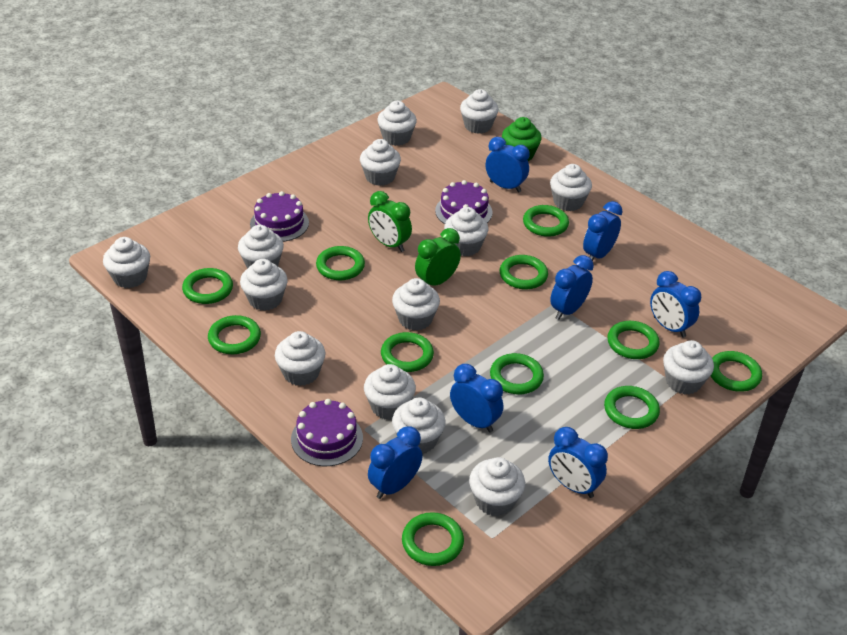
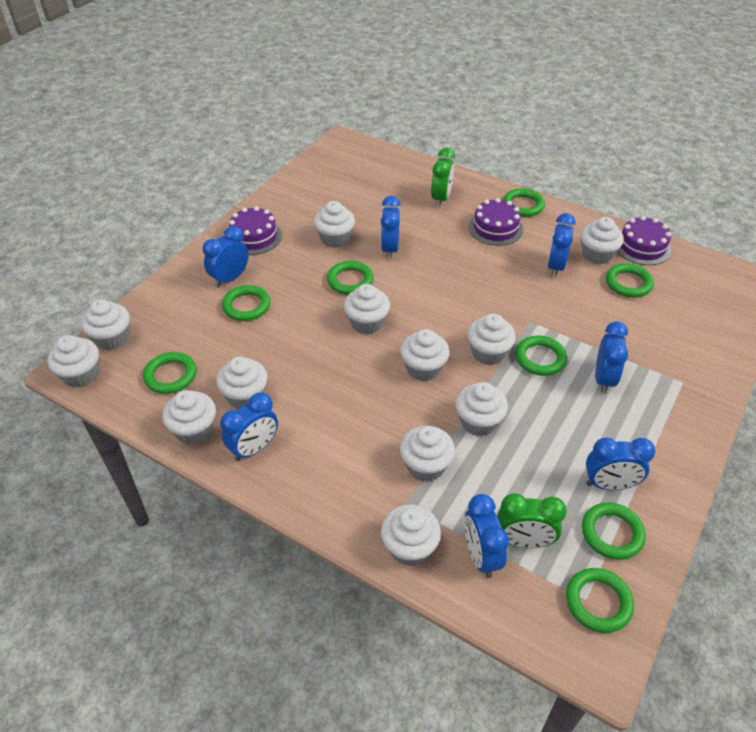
green cupcake: [502,117,542,161] = 1 -> none = 0
green ring: [182,268,233,304] [208,315,261,354] [316,246,365,280] [381,332,434,372] [402,512,464,566] [490,353,544,394] [500,255,548,289] [523,205,569,237] [604,386,660,429] [607,321,660,359] [711,351,762,392] = 11 -> [143,352,196,394] [222,285,270,321] [327,261,374,295] [503,188,545,217] [515,336,567,376] [566,568,634,633] [582,502,646,560] [606,263,654,298] = 8
white cupcake: [103,237,150,288] [238,225,284,269] [240,259,288,311] [275,331,326,386] [360,139,401,186] [364,364,416,420] [377,101,417,146] [392,278,440,331] [392,398,446,454] [444,207,488,256] [460,89,499,134] [469,457,525,516] [550,164,592,211] [663,340,714,395] = 14 -> [47,335,99,388] [81,299,130,350] [162,390,216,445] [216,357,268,409] [314,201,355,248] [344,284,390,334] [381,505,441,566] [400,329,450,381] [400,426,455,482] [456,382,508,436] [467,314,516,365] [581,217,624,264] = 12

